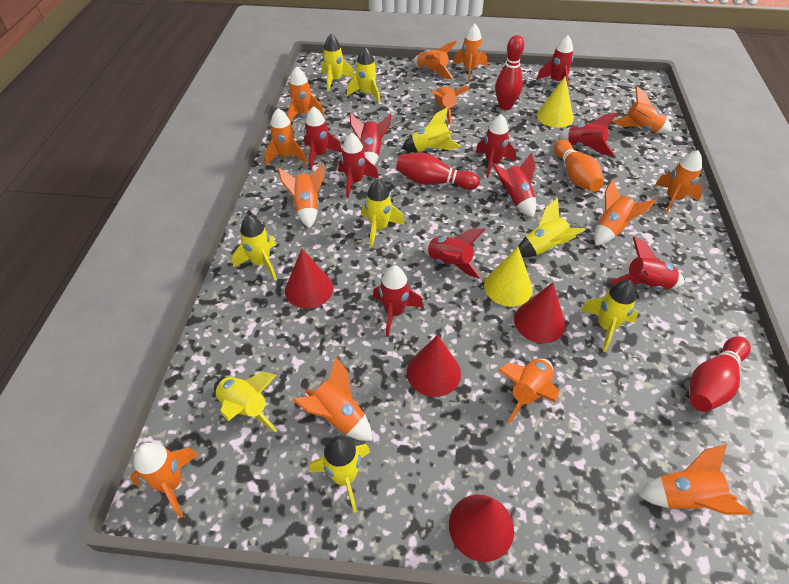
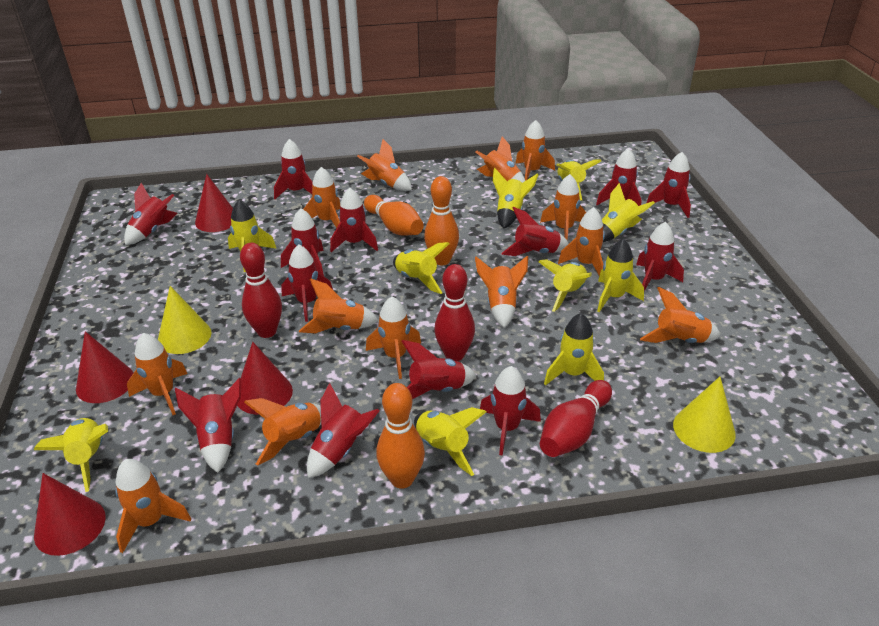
orange bowling pin: [554,140,604,192] = 1 -> [364,195,424,236] [376,383,425,489] [424,176,459,265] = 3
red rocket: [304,106,342,170] [338,133,379,198] [350,113,391,165] [373,265,423,337] [422,228,485,279] [475,114,516,178] [492,152,536,217] [536,35,573,86] [558,112,618,156] [610,236,684,289] = 10 -> [124,183,177,245] [175,378,241,473] [274,139,313,199] [281,208,324,276] [281,244,333,322] [307,383,380,478] [330,188,378,252] [402,340,476,399] [480,366,541,456] [501,207,569,256] [596,148,642,206] [636,222,684,291] [647,152,691,218] = 13
yellow rocket: [214,371,277,432] [232,215,277,280] [309,435,370,513] [322,34,354,92] [346,47,380,103] [361,179,405,247] [402,107,461,152] [518,198,585,257] [581,280,638,352] = 9 -> [34,418,108,492] [228,199,277,272] [393,242,450,294] [414,407,486,476] [492,168,539,229] [539,259,592,312] [544,313,604,385] [556,159,601,200] [597,239,644,312] [602,183,655,242] = 10

